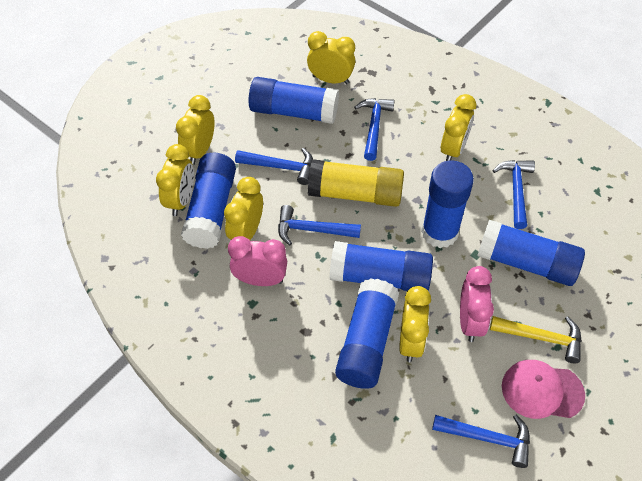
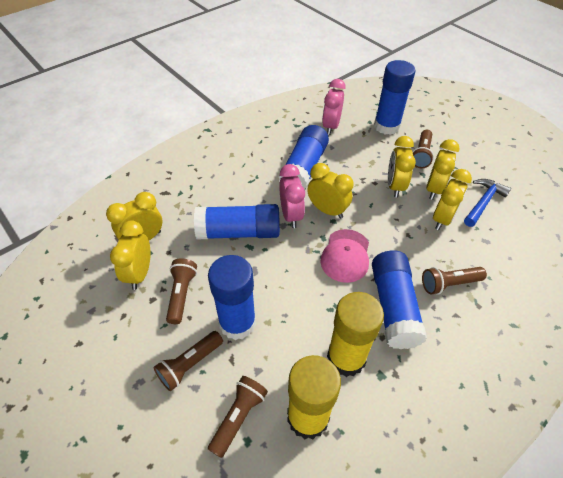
blue glue stick: [181,153,236,249] [249,77,339,124] [330,241,433,291] [335,278,399,389] [421,160,474,248] [477,220,585,286] = 6 -> [194,204,280,239] [208,255,256,340] [279,125,329,190] [372,250,427,349] [374,60,415,135] = 5
blue hammer: [235,148,313,185] [278,205,361,245] [354,98,395,161] [432,415,530,468] [492,160,535,229] = 5 -> [464,179,511,227] = 1
brown flashlight: none = 0 -> [154,331,223,391] [166,258,197,324] [208,376,268,458] [413,130,434,168] [422,267,487,295] = 5
yellow glue stick: [308,159,404,207] = 1 -> [287,355,341,440] [327,292,384,377] = 2
yellow hammer: [490,316,582,363] = 1 -> none = 0

